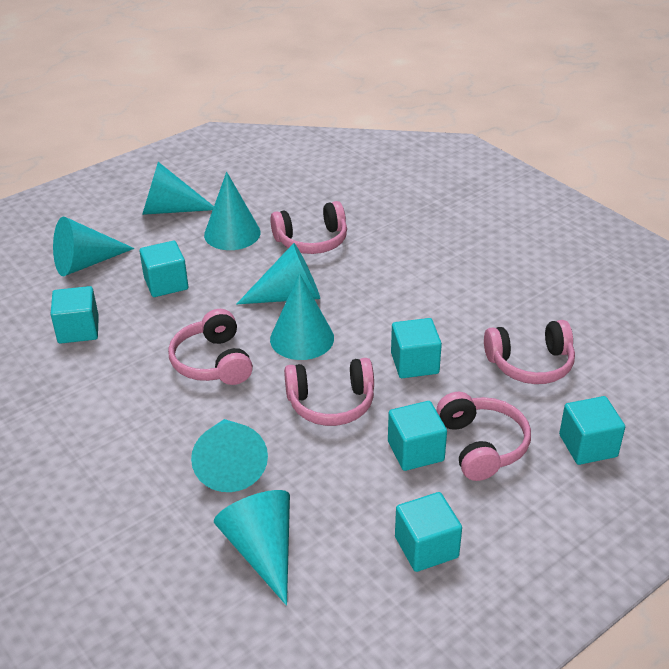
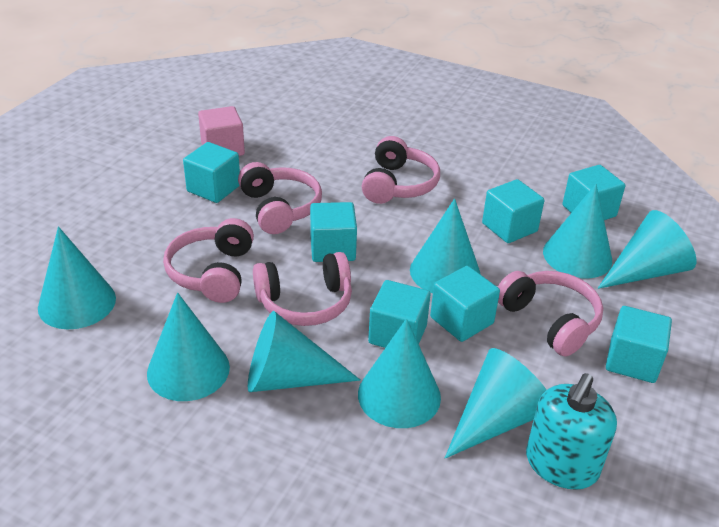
pink cube: none = 0 -> [198,106,245,156] = 1
turquoise cone: [53,217,135,277] [142,162,214,215] [191,419,268,492] [204,172,261,250] [214,490,290,606] [237,243,320,304] [270,273,334,360] = 7 -> [38,226,116,329] [147,292,230,401] [248,311,361,392] [358,318,441,428] [410,198,481,293] [445,348,547,458] [543,184,612,278] [598,210,696,289] = 8
turquoise cube: [51,286,99,344] [140,241,188,297] [388,401,447,471] [391,318,442,378] [395,492,462,572] [559,396,625,465] = 6 -> [183,142,240,203] [310,202,357,262] [368,280,431,348] [430,266,500,342] [482,179,544,243] [562,165,625,220] [606,306,672,383] = 7
turquoise soap dispenser: none = 0 -> [526,373,617,490] = 1

